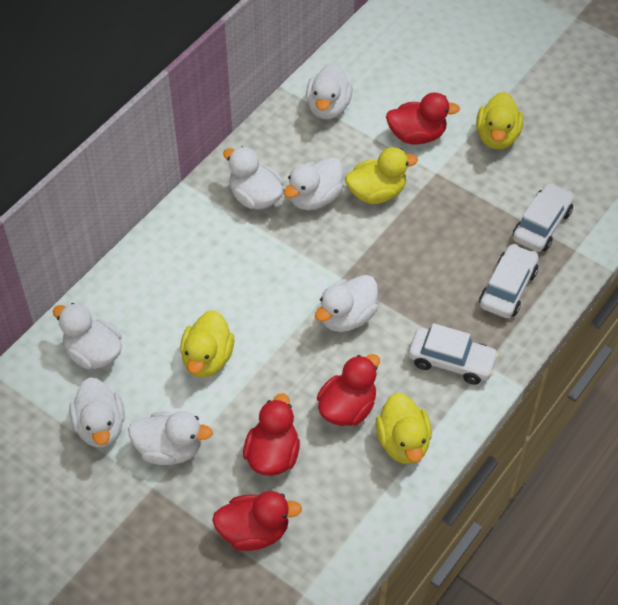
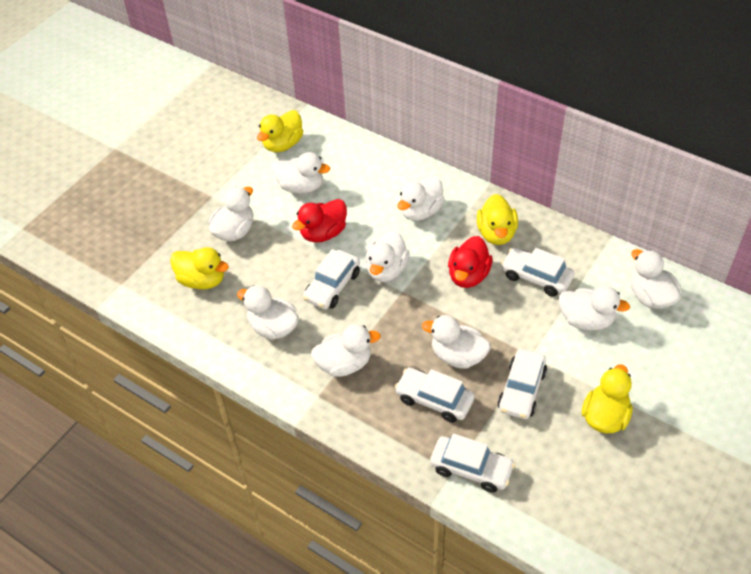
red duck: [212,491,302,551] [243,393,300,476] [317,354,380,426] [386,93,460,144] = 4 -> [292,199,347,243] [448,236,493,288] = 2
white car: [409,323,499,385] [479,244,539,318] [513,183,574,252] = 3 -> [303,249,360,309] [394,368,474,423] [430,434,515,493] [498,349,547,419] [501,247,574,297] = 5
white duck: [53,303,122,370] [69,377,125,448] [128,411,213,465] [223,147,284,210] [284,157,343,210] [306,63,353,119] [315,275,378,332] = 7 -> [208,186,253,241] [237,285,299,340] [272,152,330,194] [311,324,381,377] [365,230,410,282] [398,176,445,221] [422,315,491,369] [559,286,630,330] [631,249,681,309] = 9

